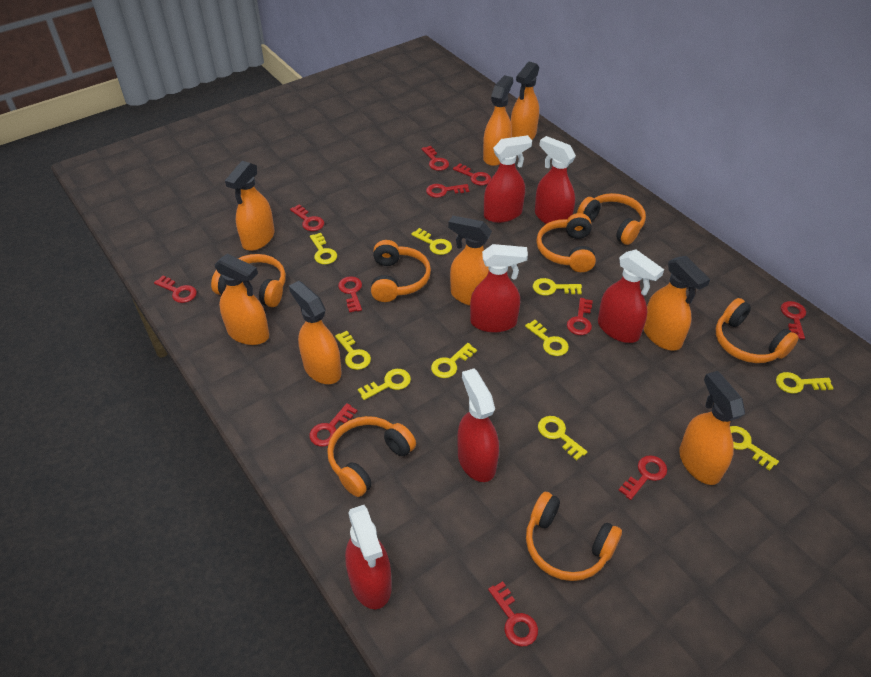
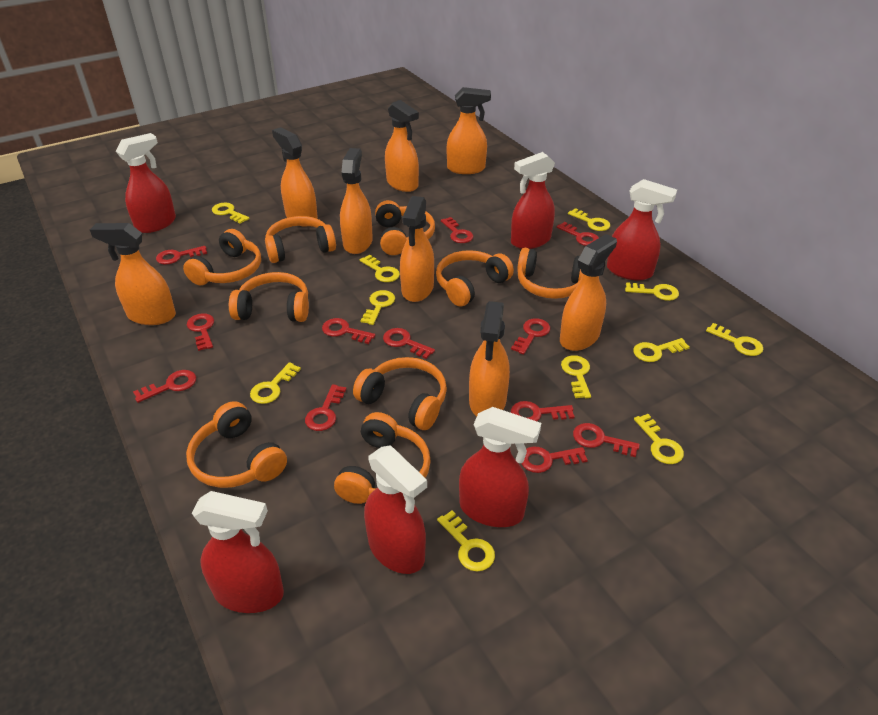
orange headphones: [211,254,286,307] [327,416,416,497] [371,240,431,302] [526,492,622,581] [536,213,596,272] [577,193,646,245] [716,298,799,363] = 7 -> [183,229,261,285] [186,401,287,488] [229,272,309,322] [265,216,336,263] [334,412,431,504] [353,357,447,430] [375,200,435,255] [436,250,514,307] [517,248,583,299] = 9
red key: [154,276,197,303] [290,205,324,231] [309,403,358,447] [338,276,362,313] [421,146,449,171] [426,184,469,198] [453,163,491,186] [488,581,538,647] [567,298,593,335] [619,455,667,500] [781,301,806,339] = 11 -> [133,370,196,403] [156,246,207,265] [187,313,214,351] [305,384,346,431] [322,318,375,344] [383,328,435,359] [441,217,473,243] [511,318,550,354] [511,401,575,421] [521,446,588,473] [557,222,599,246] [573,423,640,457] = 12
yellow key: [310,233,337,264] [335,331,371,370] [358,369,411,400] [411,228,452,255] [431,343,477,378] [525,320,569,356] [533,278,582,296] [538,416,587,460] [730,426,779,471] [776,372,833,394] = 10 -> [212,202,249,224] [250,362,301,404] [360,255,400,282] [360,290,395,325] [437,510,495,572] [561,355,591,398] [568,208,610,231] [625,282,679,301] [633,338,690,362] [634,414,684,464] [706,323,763,356] = 11

